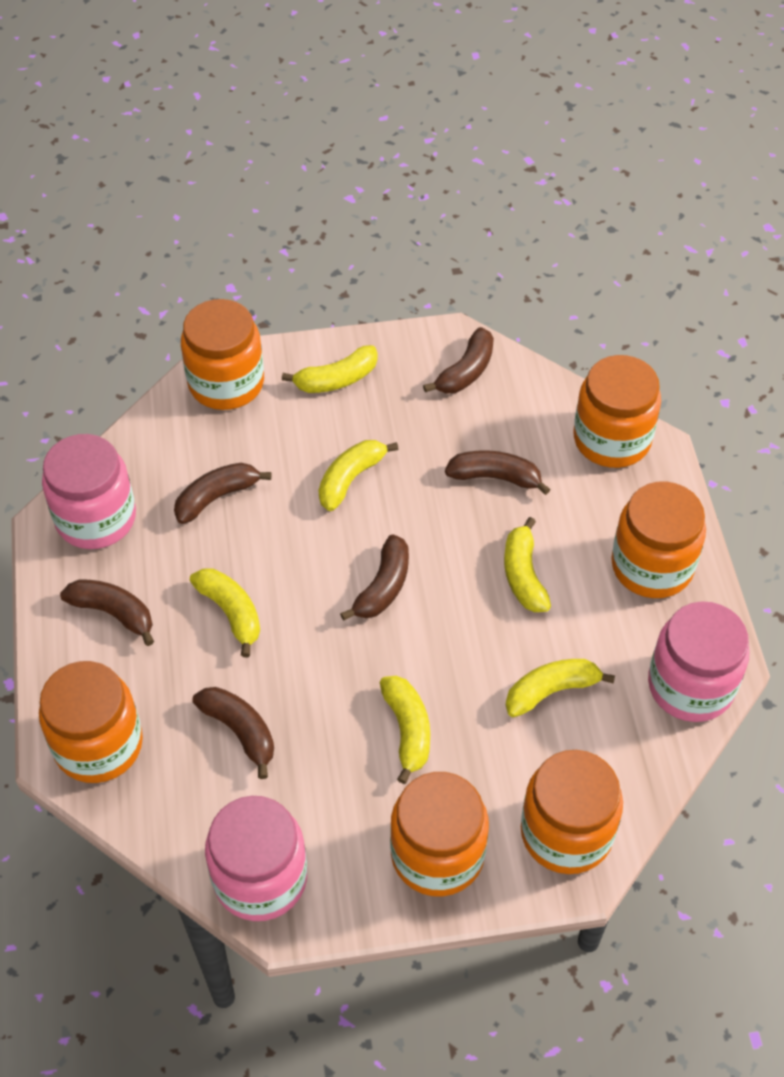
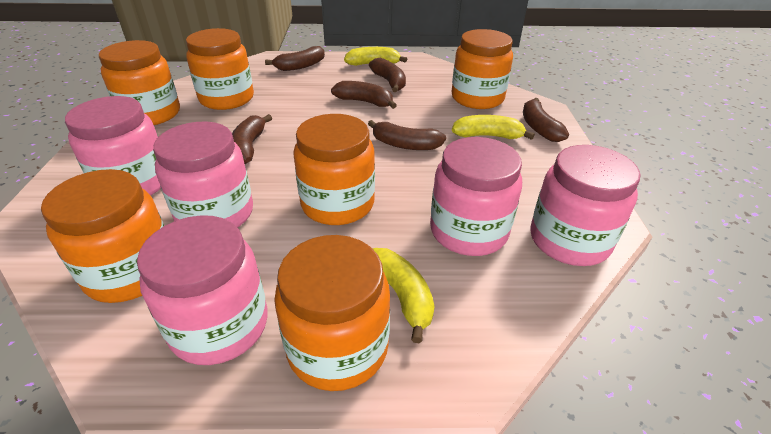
pink jar: [42,434,136,549] [205,796,307,921] [648,601,749,722] = 3 -> [65,96,161,196] [137,215,268,365] [153,122,253,228] [430,137,522,256] [530,145,641,266] = 5
yellow banana: [190,569,260,657] [282,345,378,393] [319,440,398,511] [380,676,430,784] [504,517,551,612] [506,659,615,717] = 6 -> [344,47,407,66] [372,248,435,343] [452,115,535,140] = 3

